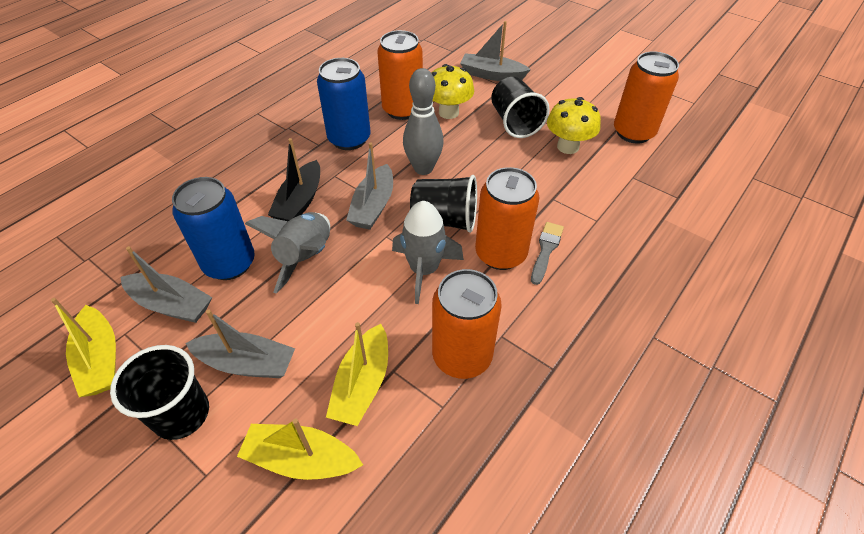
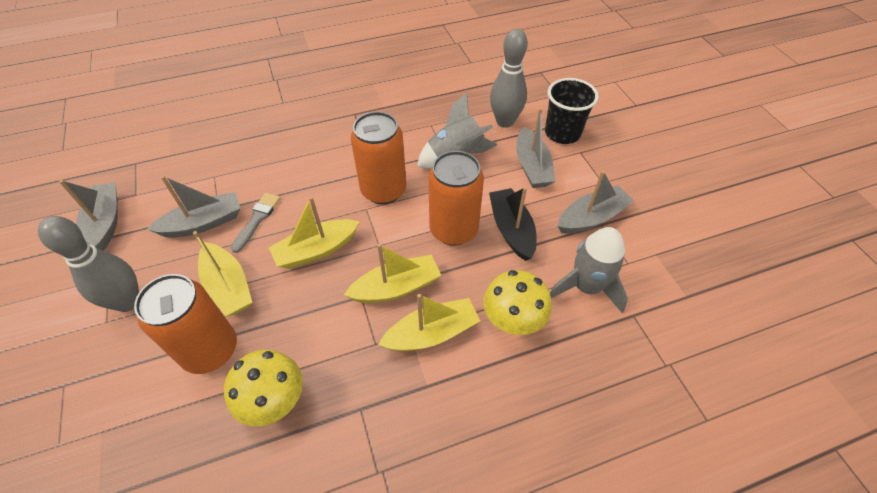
black cup: [110,345,209,440] [410,175,477,233] [491,77,550,138] = 3 -> [545,78,598,144] = 1
blue can: [172,177,255,280] [317,58,371,150] = 2 -> none = 0
grey bowling pin: [403,68,444,175] = 1 -> [38,216,139,312] [490,29,528,128] = 2
orange can: [377,30,423,120] [432,269,502,379] [475,167,539,270] [614,51,679,143] = 4 -> [134,274,237,374] [351,111,406,204] [428,151,484,246] = 3
yellow boat: [51,298,116,397] [237,418,363,480] [326,322,388,426] = 3 -> [193,231,252,316] [269,196,360,269] [344,244,441,303] [378,294,480,351] = 4

